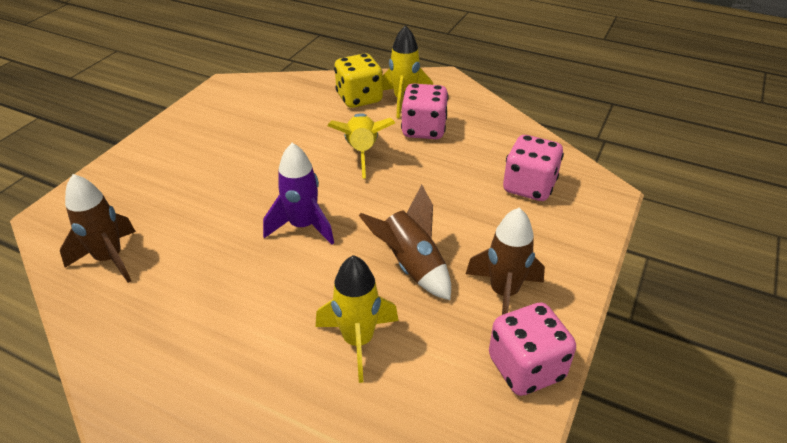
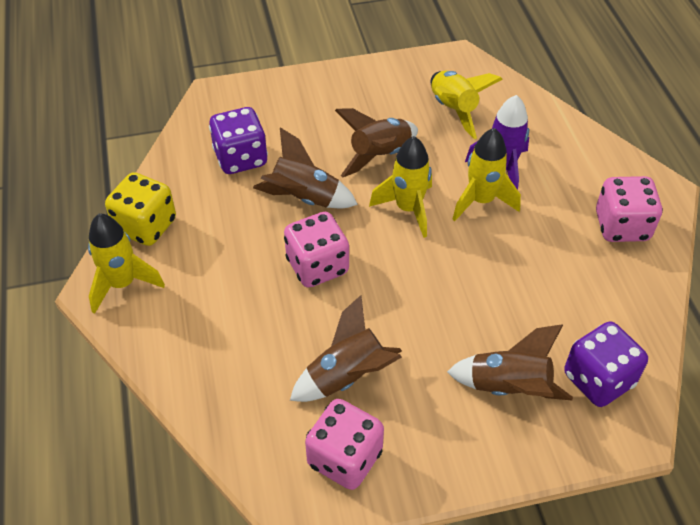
brown rocket: [60,174,136,283] [359,184,451,300] [466,208,545,315] = 3 -> [253,127,358,208] [290,295,402,402] [335,108,418,177] [447,324,573,400] = 4
purple dice: none = 0 -> [209,107,268,174] [564,322,648,407] = 2
yellow rocket: [316,255,399,383] [328,113,395,179] [382,25,433,118] = 3 -> [88,213,165,314] [369,136,432,238] [431,71,503,139] [453,128,521,221] = 4

